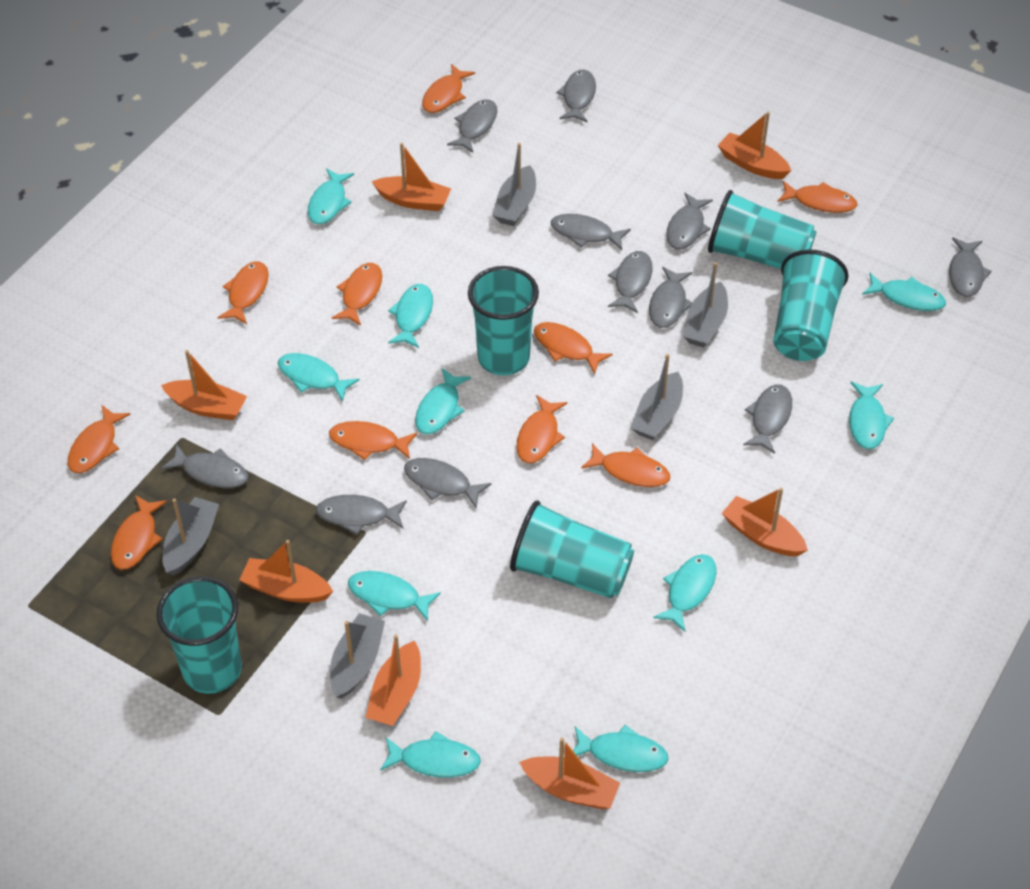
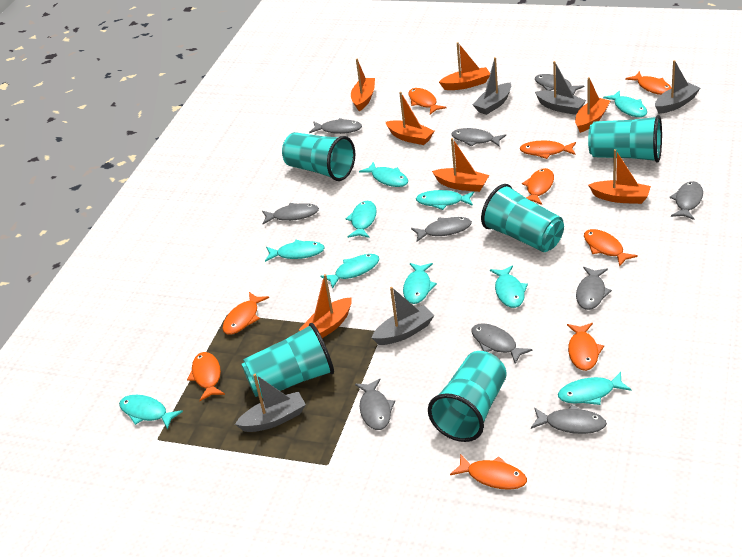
grey fish: [161,444,249,488] [316,495,407,535] [404,458,491,509] [447,99,497,153] [551,214,631,250] [556,70,596,122] [608,251,653,313] [649,267,693,328] [666,193,713,249] [743,384,792,454] [949,237,992,297] = 11 -> [262,203,319,224] [309,118,362,134] [355,379,395,430] [411,217,472,242] [451,128,506,147] [472,323,533,364] [531,405,607,434] [535,74,584,95] [576,267,612,310] [670,181,703,220] = 10
orange fish: [68,405,131,473] [111,495,167,570] [217,261,269,324] [329,421,417,460] [332,263,382,326] [422,64,475,113] [516,395,567,463] [534,322,613,375] [581,443,670,487] [777,181,857,213] = 10 -> [187,352,225,401] [222,292,269,335] [408,88,447,114] [450,454,527,490] [520,140,576,159] [522,168,554,205] [567,323,604,371] [584,229,638,267] [625,71,672,95] = 9

